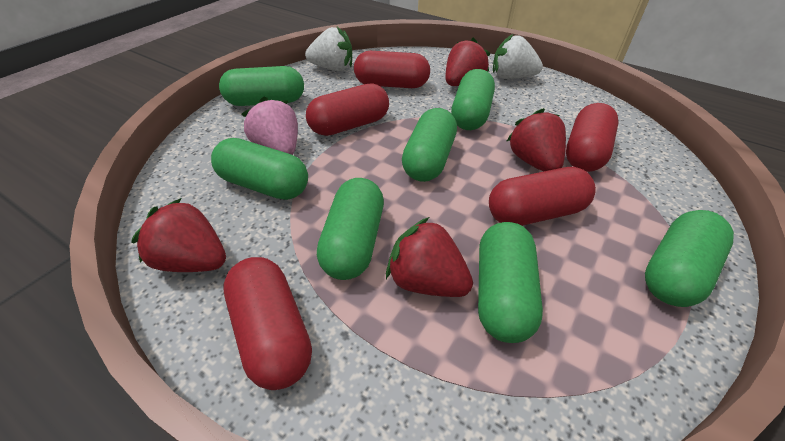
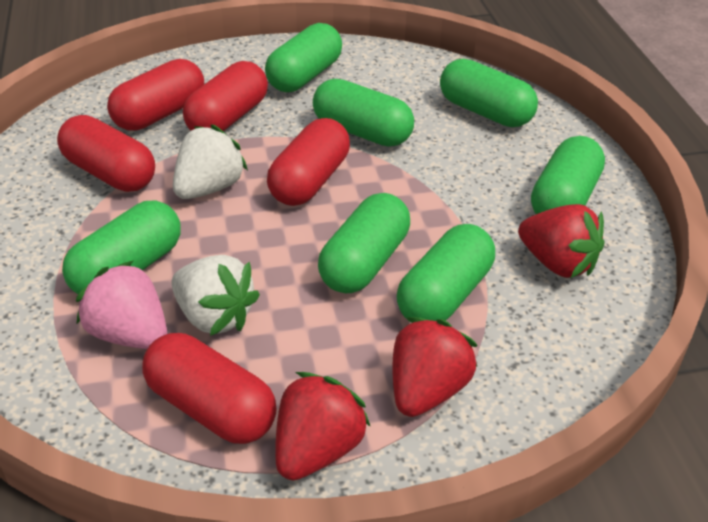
red strawberry: [131,198,226,272] [386,217,473,297] [445,37,490,86] [507,108,566,172] = 4 -> [275,372,371,480] [393,317,478,417] [518,204,605,278] = 3

